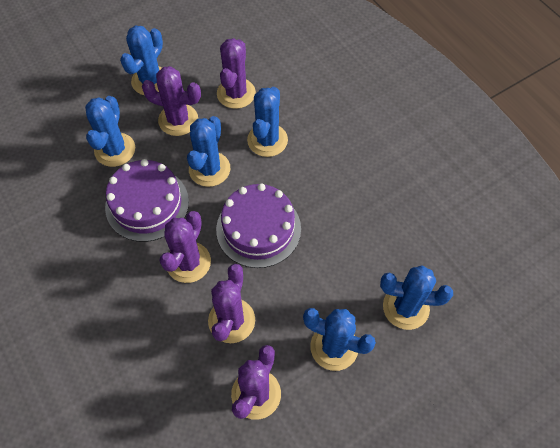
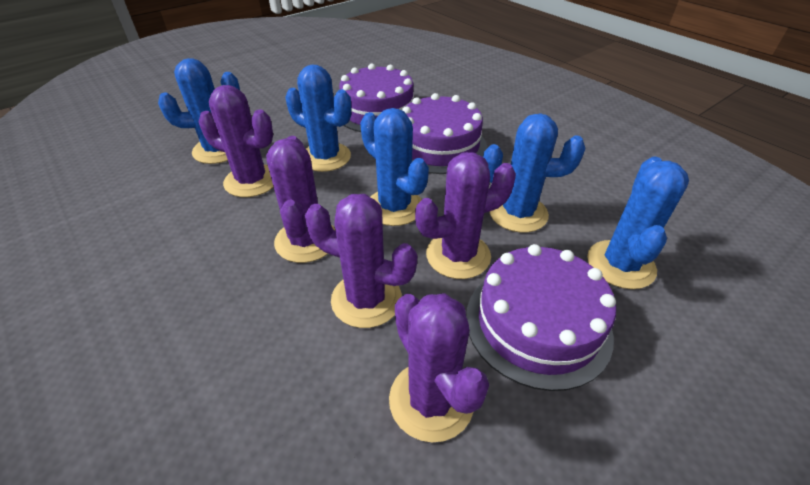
blue cactus: [85,96,135,167] [120,26,163,95] [187,116,230,187] [247,87,288,157] [303,308,376,371] [380,265,453,330] = 6 -> [158,58,240,164] [285,64,351,172] [360,108,429,226] [483,113,585,233] [587,156,689,289] = 5
purple cake: [105,159,189,242] [216,183,301,268] = 2 -> [339,64,414,132] [402,93,487,174] [466,244,616,391] = 3

